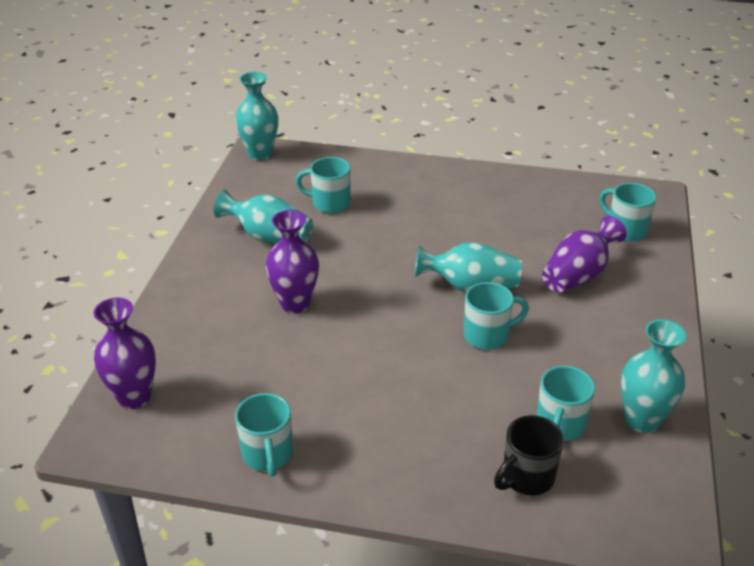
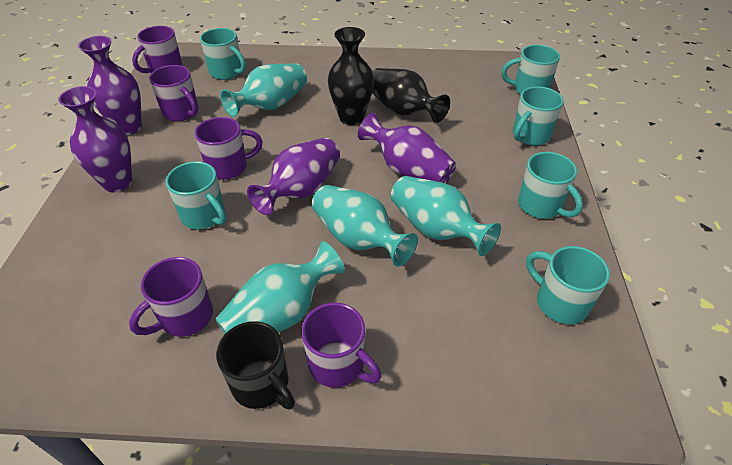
black vase: none = 0 -> [328,27,374,125] [372,68,450,123] = 2
purple mug: none = 0 -> [129,257,213,337] [132,26,183,73] [149,65,199,121] [195,117,263,180] [301,302,381,388] = 5
purple vase: [93,298,156,409] [266,210,319,314] [542,216,627,293] = 3 -> [58,86,132,192] [78,36,142,135] [247,138,340,215] [358,113,456,183] = 4
turquoise mug: [235,393,293,477] [295,157,351,213] [464,282,529,350] [536,366,595,441] [599,183,656,242] = 5 -> [166,161,227,230] [200,28,246,80] [501,45,560,95] [513,86,564,146] [518,152,583,219] [526,246,610,324] = 6

